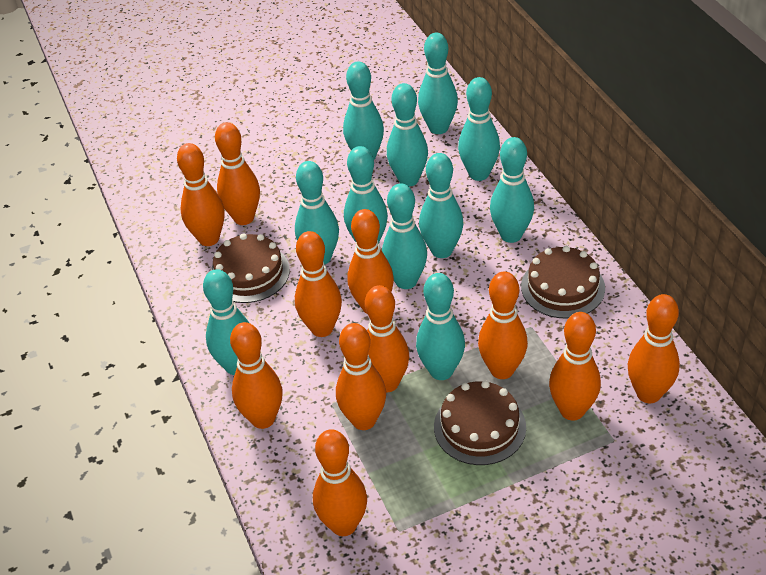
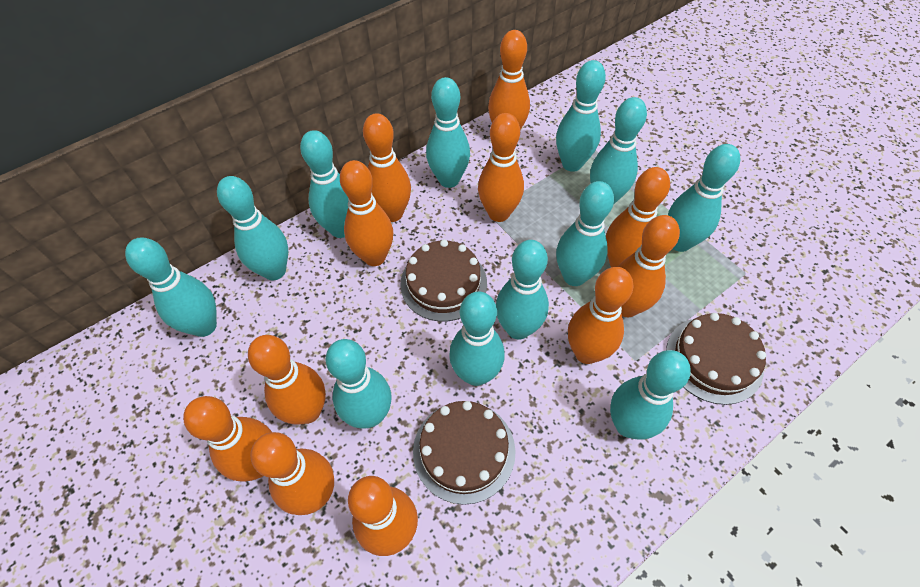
turquoise bowling pin: [203,269,249,375] [295,161,339,265] [343,62,384,160] [344,146,388,244] [382,184,427,289] [387,83,428,186] [416,273,465,380] [418,33,458,134] [419,153,464,258] [458,77,500,181] [490,137,534,243] = 11 -> [125,237,217,337] [217,176,288,280] [300,130,348,238] [326,339,391,429] [426,77,470,188] [449,291,505,386] [496,240,549,340] [556,60,606,172] [556,181,614,286] [590,97,647,205] [610,350,691,439] [668,144,740,252] = 12

